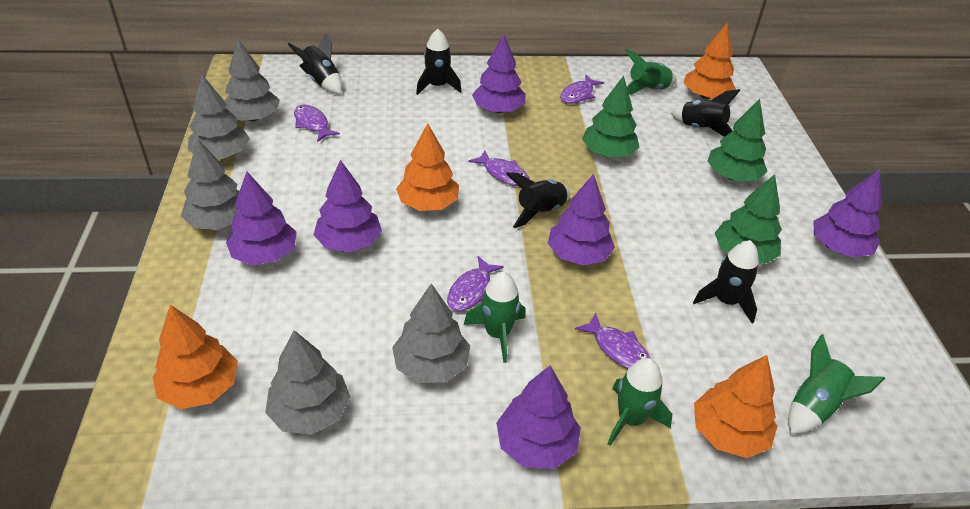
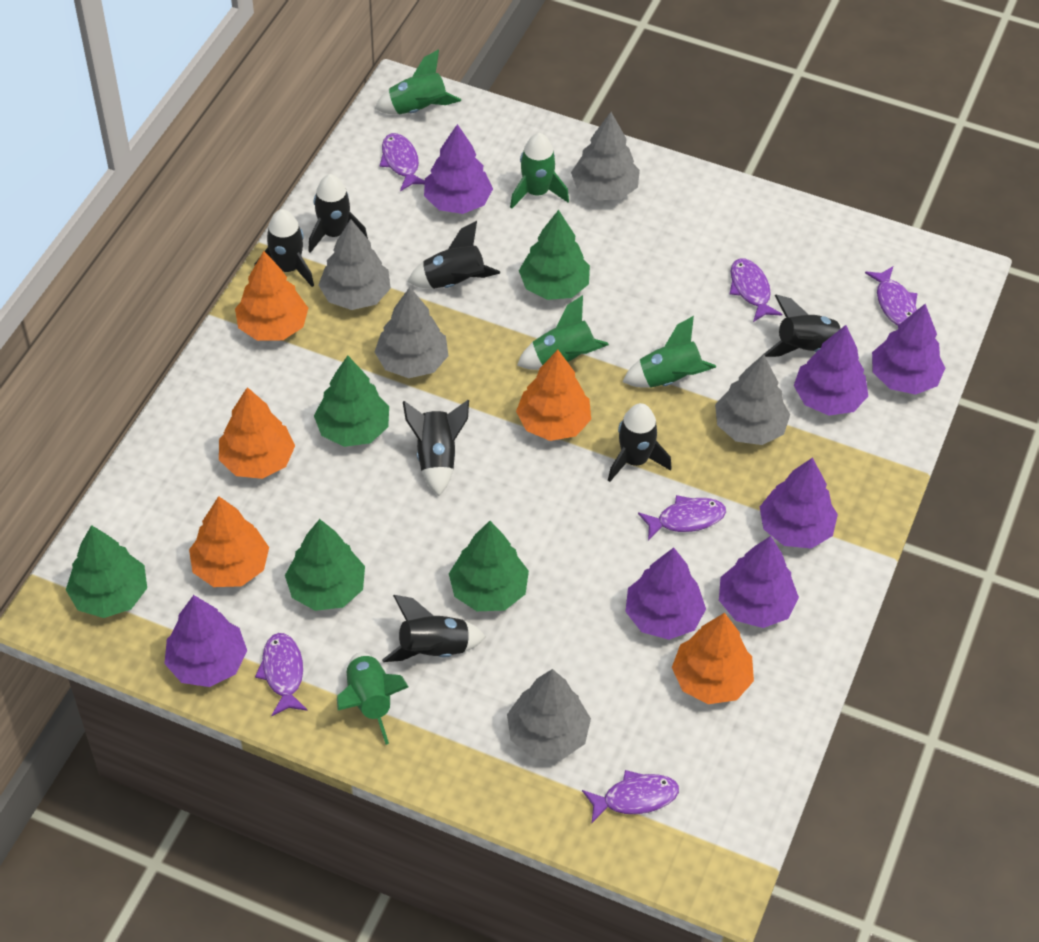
black rocket: [288,33,342,94] [416,29,462,95] [506,172,570,228] [671,89,740,137] [693,240,759,323] = 5 -> [254,209,314,287] [308,174,368,253] [382,595,486,662] [403,400,469,496] [408,221,500,289] [608,403,672,482] [764,294,844,357] = 7
green rocket: [464,272,525,363] [608,358,672,446] [625,49,677,95] [788,334,885,434] = 4 -> [337,652,409,745] [375,49,461,114] [510,133,569,209] [517,295,609,370] [623,316,716,388] = 5
green tree: [582,76,639,157] [707,99,768,182] [715,174,782,264] = 3 -> [66,525,147,618] [285,519,365,611] [314,356,389,447] [449,521,529,611] [519,210,590,300] = 5
orange tree: [152,305,238,409] [396,123,459,211] [684,23,736,100] [694,355,777,458] = 4 -> [189,496,269,587] [219,387,295,479] [235,251,308,341] [516,350,591,441] [672,613,754,704] = 5
purple fish: [294,104,340,142] [447,256,504,311] [468,151,529,186] [560,75,604,104] [575,313,651,369] = 5 -> [255,633,308,716] [379,133,425,191] [582,770,679,824] [638,495,726,540] [730,259,782,322] [865,266,918,326] = 6
purple tree: [226,172,297,265] [313,160,382,252] [472,34,526,113] [496,365,581,469] [548,174,615,266] [813,169,882,258] = 6 -> [164,595,247,687] [424,124,493,214] [625,548,706,640] [719,536,799,628] [760,457,838,549] [794,325,868,416] [872,304,945,395] = 7

